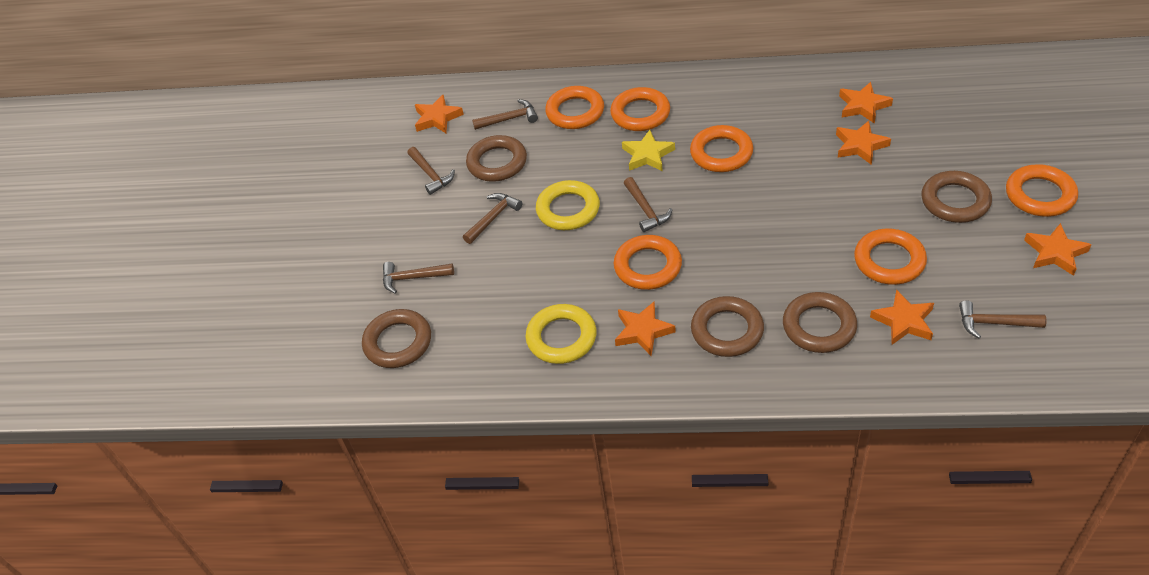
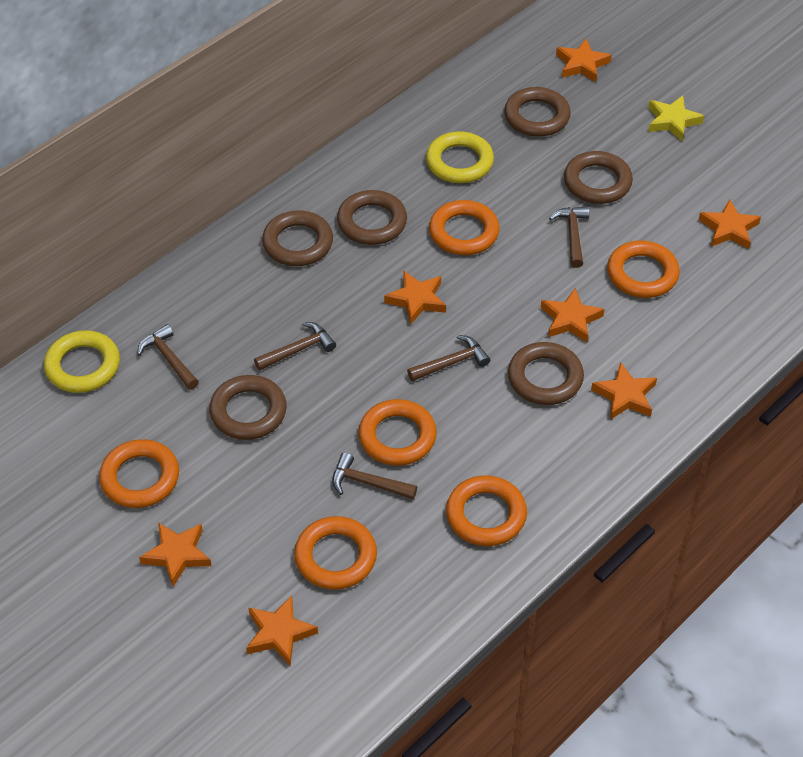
brown hammer: [383,262,454,294] [407,147,455,195] [463,193,522,244] [472,99,538,130] [624,177,673,232] [959,301,1046,338] = 6 -> [137,324,199,390] [254,322,336,371] [332,452,417,499] [407,335,490,381] [549,206,589,268] = 5
brown ring: [362,309,431,368] [466,135,527,182] [691,296,764,357] [783,292,857,353] [921,171,992,223] = 5 -> [209,375,287,440] [262,211,333,266] [337,190,407,245] [504,87,571,137] [508,342,584,405] [564,151,633,204] = 6
orange star: [415,95,464,133] [615,302,676,356] [836,121,891,165] [839,82,893,124] [870,289,934,345] [1024,223,1092,276] = 6 -> [139,523,211,587] [246,595,318,666] [384,270,446,325] [541,288,604,342] [556,39,612,82] [591,362,657,420] [699,199,761,249] = 7

